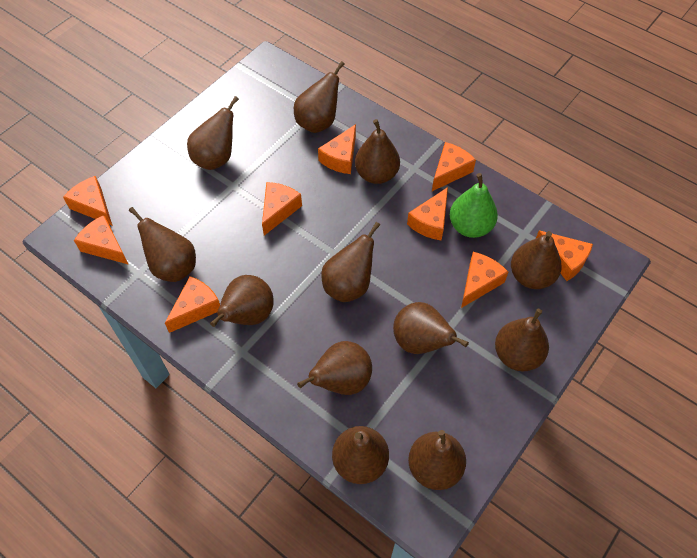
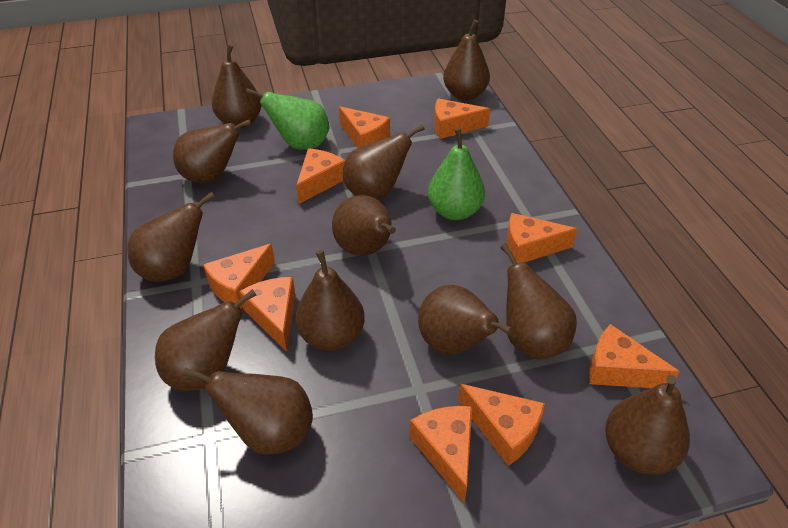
green pear: [450,173,498,238] = 1 -> [246,88,329,150] [428,128,485,220] = 2

